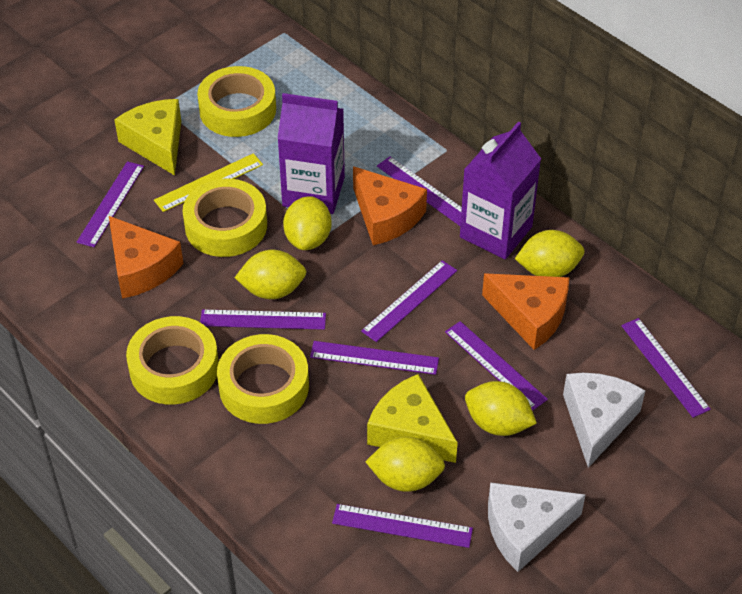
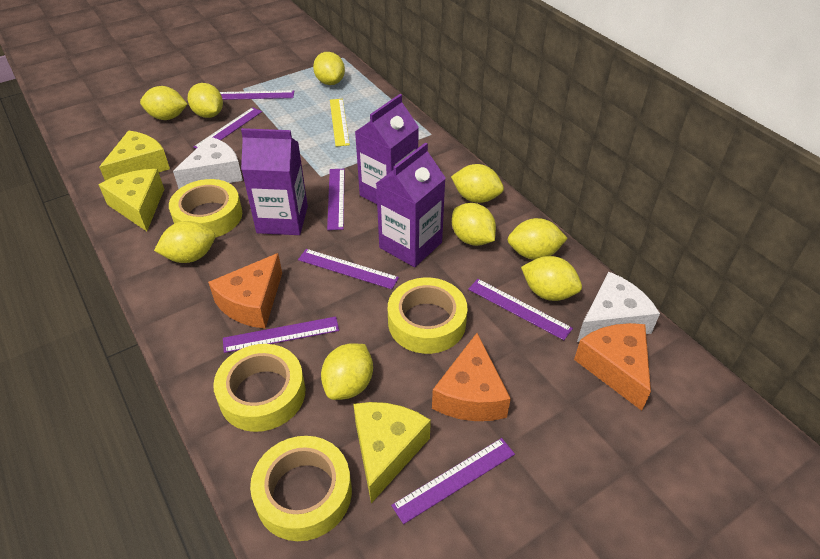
purple carton: [277,93,345,214] [460,122,541,259] = 2 -> [241,128,308,235] [355,94,419,204] [376,143,445,267] = 3
purple ruler: [77,161,144,247] [200,309,326,330] [310,341,439,375] [332,504,473,548] [361,260,457,342] [377,156,462,226] [445,321,548,411] [621,318,711,418] = 8 -> [194,107,262,149] [220,91,294,100] [223,317,339,353] [298,249,399,289] [327,169,345,230] [391,438,515,524] [468,279,573,340] = 7
yellow cheese: [114,99,181,175] [367,374,458,463] = 2 -> [98,169,164,231] [99,130,170,181] [353,402,431,503] = 3
yellow lemon: [234,250,307,299] [283,197,332,250] [365,437,445,492] [465,381,537,436] [515,230,585,277] = 5 -> [140,86,187,120] [154,221,215,263] [188,83,223,118] [313,52,345,85] [321,343,373,400] [451,164,504,203] [452,203,496,246] [507,218,568,260] [521,256,582,301] = 9

